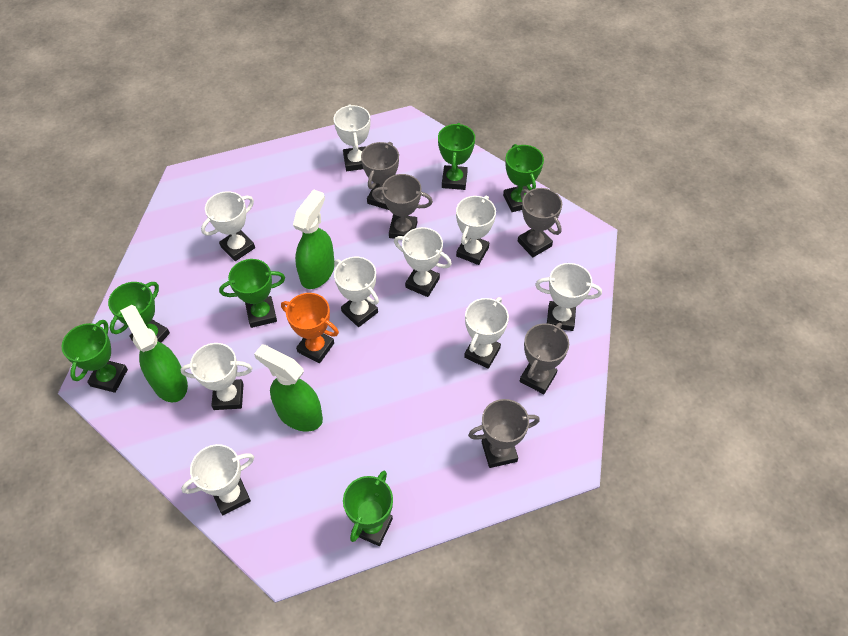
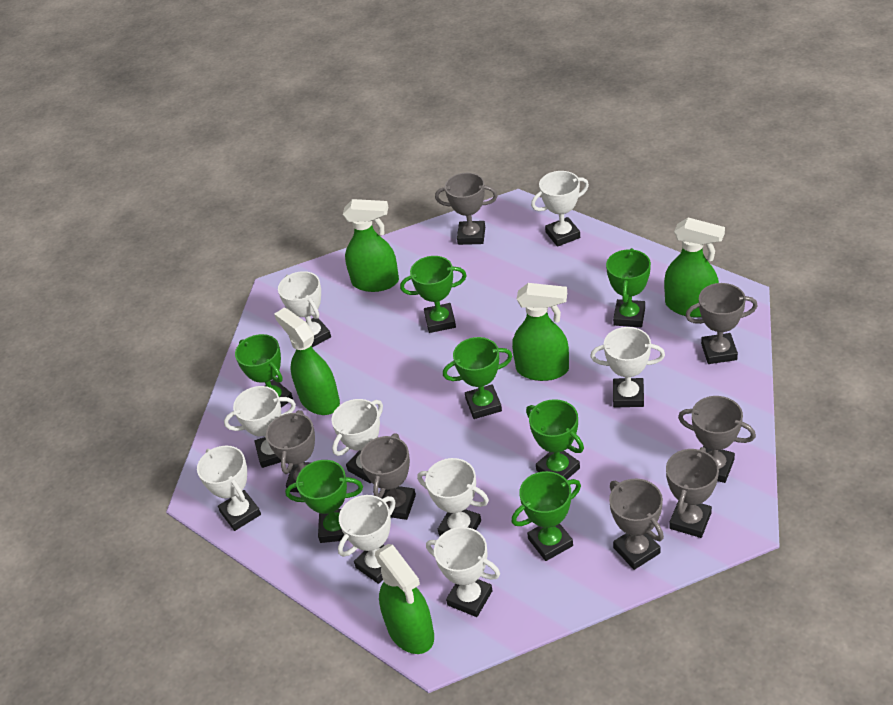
green spray bottle: [120,305,188,402] [254,344,323,432] [293,189,335,289] = 3 -> [274,308,340,415] [343,199,399,292] [375,544,434,654] [512,283,569,381] [664,217,725,318] = 5
green trophy: [62,320,128,393] [108,282,170,343] [219,259,285,328] [343,471,393,546] [438,123,475,190] [503,144,544,212] = 6 -> [235,334,293,408] [285,460,363,543] [400,256,467,333] [443,337,512,419] [511,471,581,561] [526,399,584,479] [606,248,651,327] = 7
grey trophy: [361,142,399,210] [372,174,433,239] [468,399,540,468] [517,188,562,257] [520,323,569,394] = 5 -> [266,410,315,492] [360,434,416,520] [435,173,498,245] [609,479,664,570] [666,447,719,538] [678,396,756,483] [685,283,757,364] = 7
orange trophy: [281,293,339,363] = 1 -> none = 0

